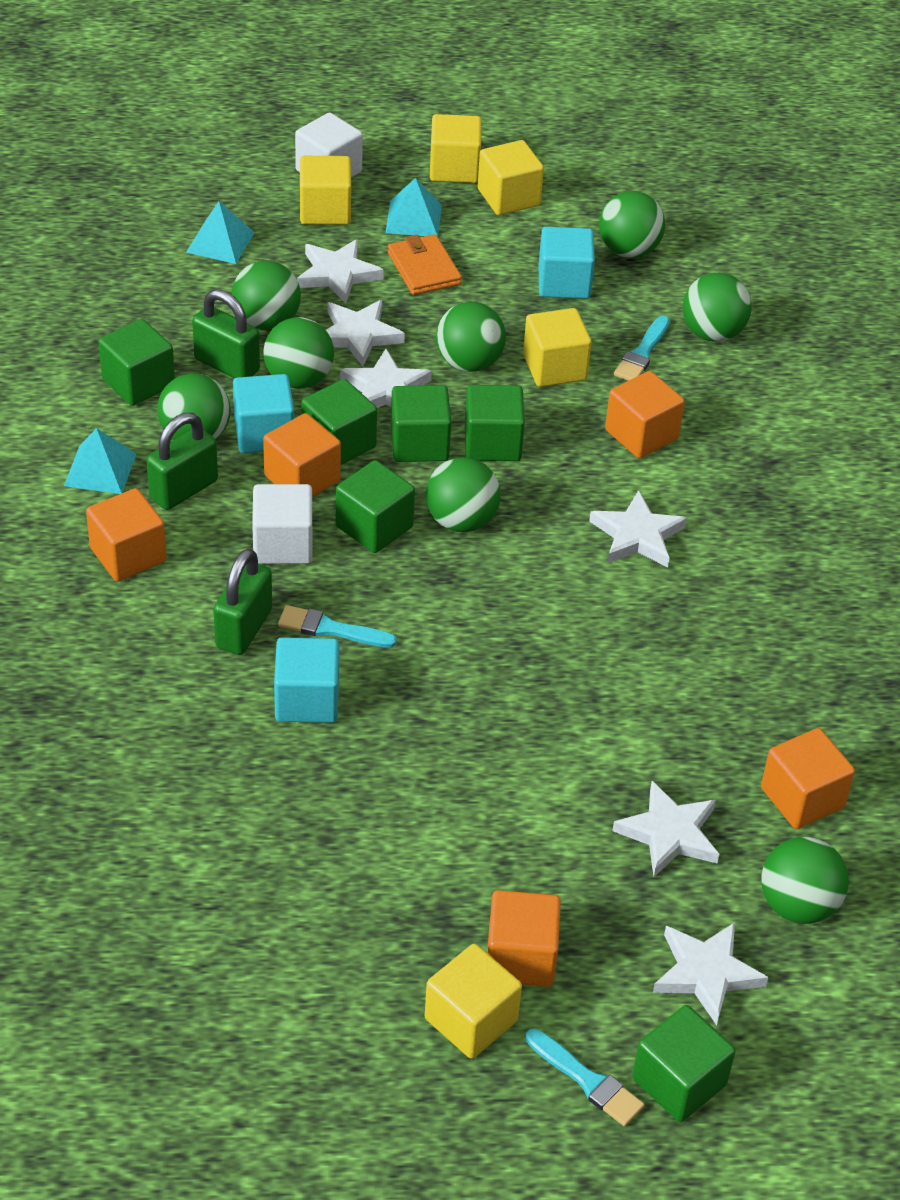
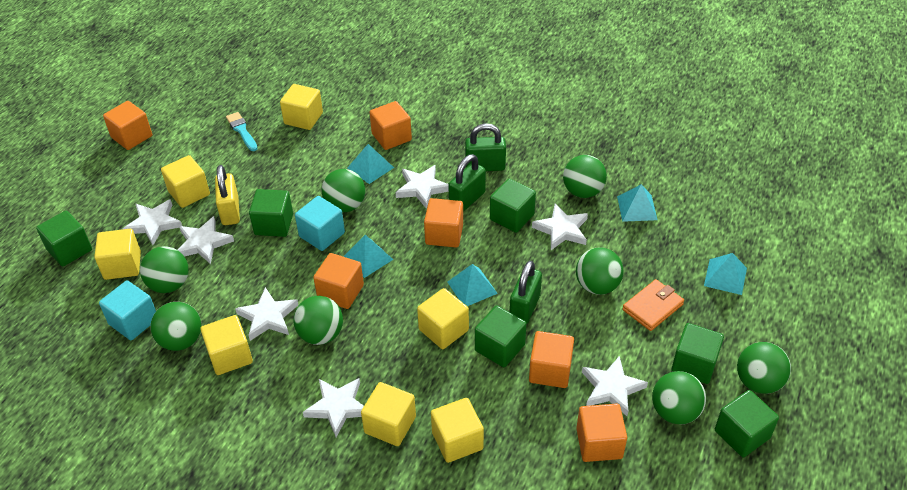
orange cube: [86,488,167,582] [263,413,341,497] [487,890,561,987] [605,371,685,458] [761,728,855,829] = 5 -> [103,101,152,150] [313,253,364,309] [370,101,412,150] [424,198,463,248] [529,331,574,388] [576,404,627,462] = 6
turquoise brush: [278,605,397,648] [526,1028,645,1127] [614,316,670,381] = 3 -> [226,112,258,151] = 1
turquoise cube: [233,374,294,453] [274,637,339,723] [539,226,595,299] = 3 -> [99,280,156,340] [295,196,345,251] = 2
turquoise pyramid: [64,428,136,494] [186,201,255,264] [386,178,442,236] = 3 -> [343,235,393,278] [347,144,394,184] [447,264,498,306] [617,184,658,222] [704,253,747,295] = 5
white cube: [252,484,312,564] [295,112,363,178] = 2 -> none = 0
white star: [297,239,384,304] [326,300,405,366] [340,349,432,408] [589,490,687,567] [612,781,719,877] [653,922,768,1025] = 6 -> [123,199,182,245] [178,216,234,264] [235,287,298,341] [303,378,364,437] [396,165,449,208] [532,204,588,250] [582,356,648,416] = 7
yellow cube: [300,156,351,225] [425,944,522,1059] [430,114,481,183] [478,140,544,215] [523,308,592,387] = 5 -> [94,229,141,280] [161,155,210,208] [200,315,253,375] [280,84,323,130] [361,382,416,446] [417,288,469,349] [431,398,484,463] = 7
yellow padlock: none = 0 -> [215,165,240,225] = 1

